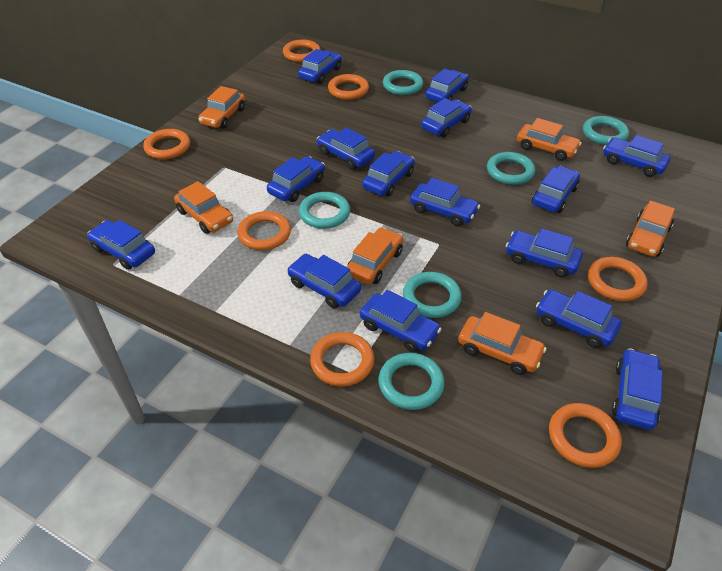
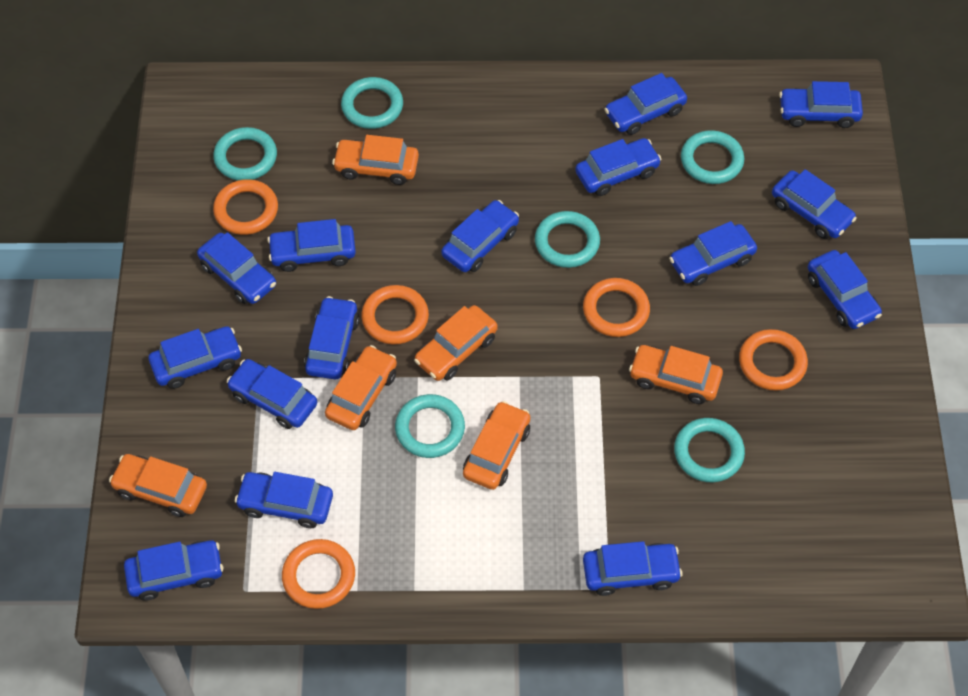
orange ring: [143,129,190,159] [238,211,291,250] [283,39,321,62] [310,332,374,386] [328,74,369,100] [549,403,622,468] [588,257,648,301] = 7 -> [213,179,278,235] [282,539,355,609] [361,285,429,344] [583,278,650,337] [739,329,808,391] = 5

